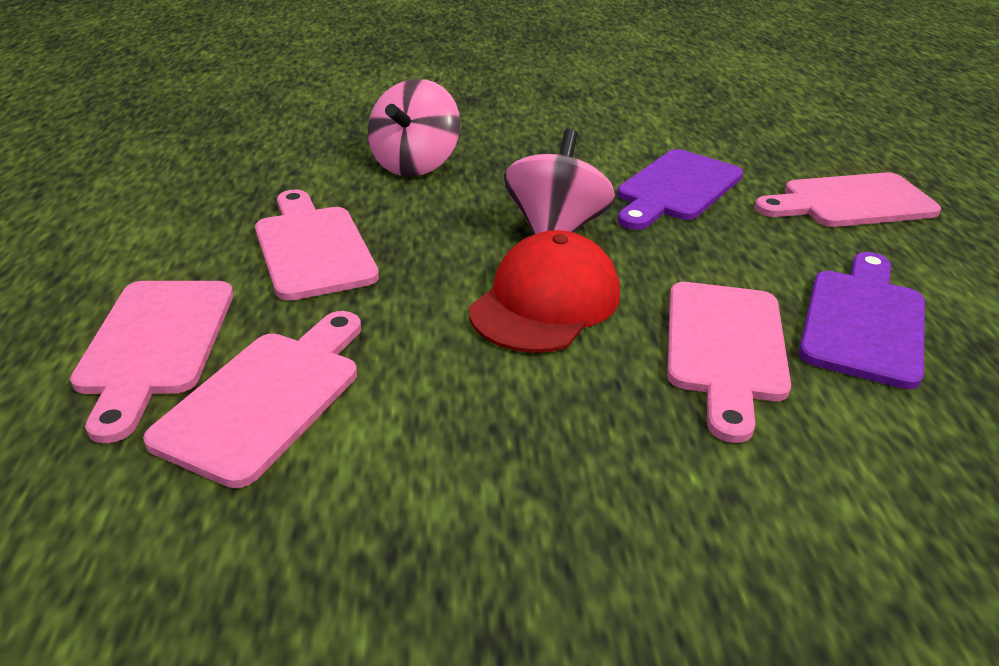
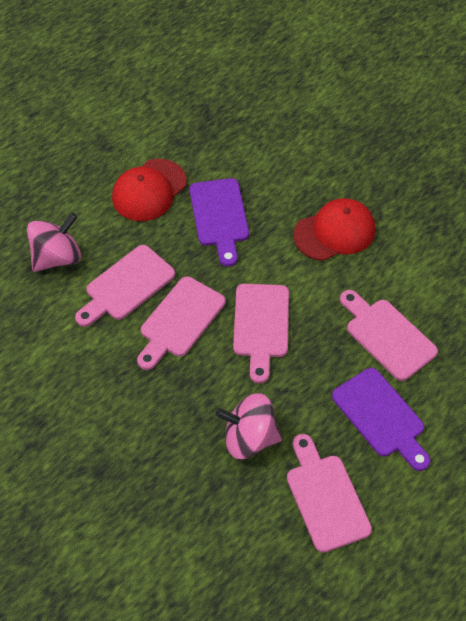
red cap: [469,230,620,353] = 1 -> [112,159,187,221] [293,198,376,261] = 2

